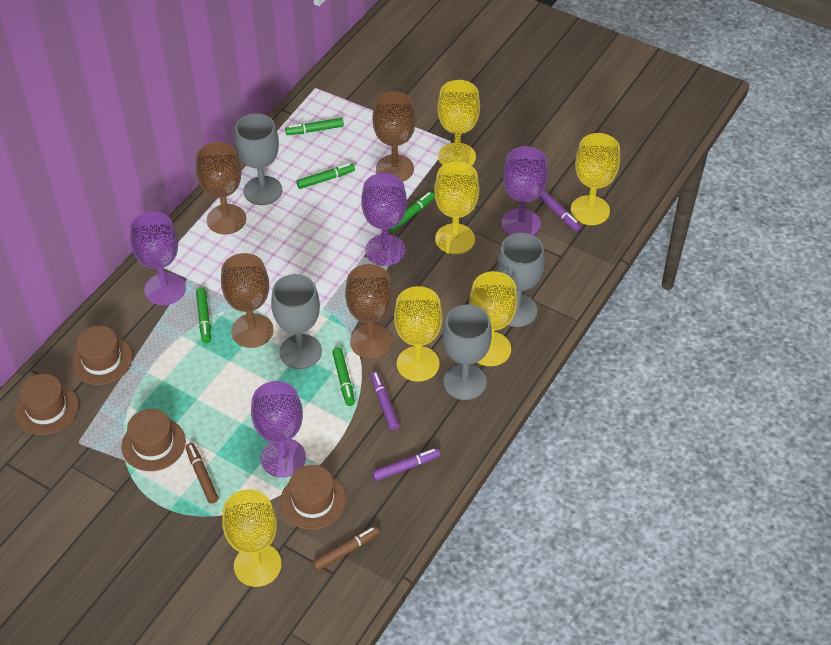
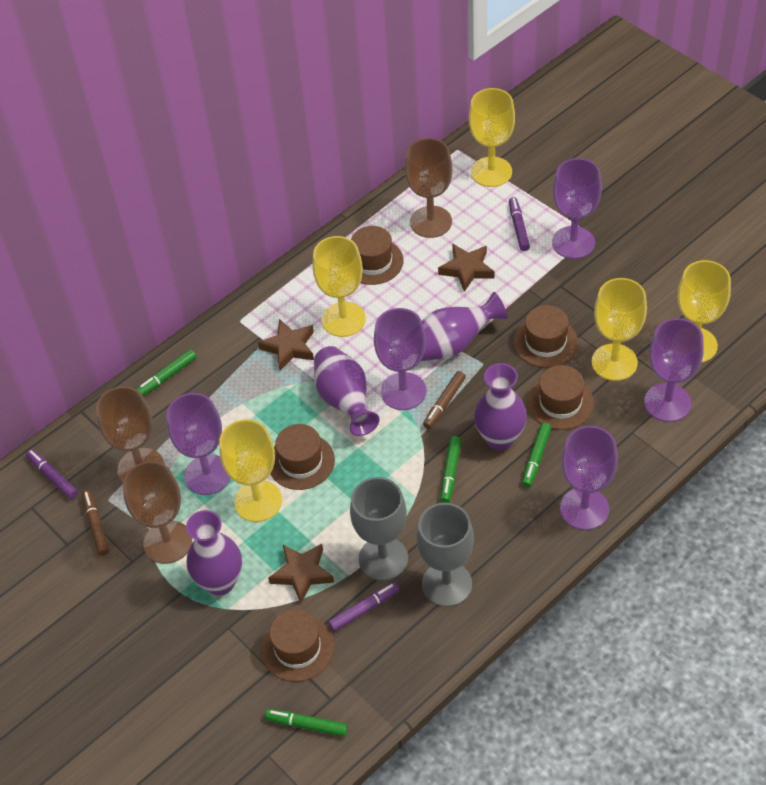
brown goblet: [196,142,246,234] [221,253,273,348] [345,264,393,359] [373,92,416,181] = 4 -> [96,386,164,482] [123,461,192,564] [405,138,453,238] = 3
brown hat: [15,374,78,435] [71,326,133,385] [122,409,186,471] [280,465,346,530] = 4 -> [261,609,334,682] [270,424,335,490] [351,226,404,285] [514,305,578,368] [527,365,594,430] = 5
brown star: none = 0 -> [258,319,314,370] [268,544,334,603] [438,244,494,292] = 3
green marker: [196,288,211,343] [285,118,344,135] [296,163,355,189] [332,348,355,406] [389,192,435,232] = 5 -> [136,349,197,396] [265,709,348,737] [440,436,461,503] [522,423,551,488] = 4
grey goblet: [235,113,282,205] [271,274,322,369] [443,305,492,400] [497,233,545,327] = 4 -> [350,477,408,581] [416,503,474,607] = 2
purple goblet: [130,211,186,305] [251,381,306,477] [361,173,407,266] [501,146,548,236] = 4 -> [166,393,230,495] [374,308,426,410] [552,158,602,259] [560,426,618,530] [644,318,704,422] = 5
purple vase: none = 0 -> [186,510,242,595] [314,346,380,436] [421,292,508,361] [474,363,527,450] = 4
yellow goblet: [222,489,282,587] [394,286,443,382] [434,161,479,254] [437,80,480,166] [469,271,518,366] [571,133,620,225] = 6 -> [219,419,282,522] [312,236,366,337] [469,88,515,187] [592,278,647,381] [678,260,731,363] = 5

